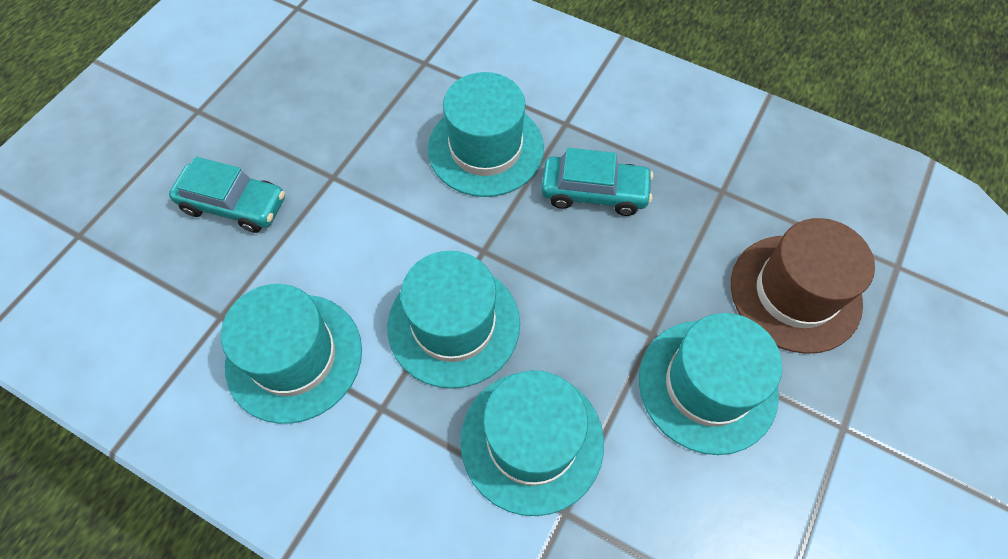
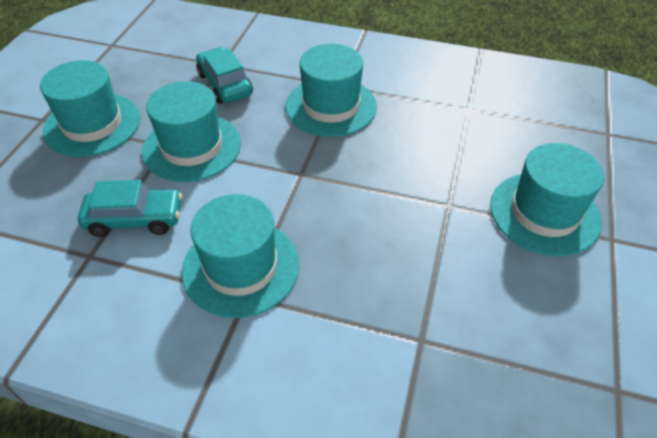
brown hat: [731,218,875,354] = 1 -> none = 0

